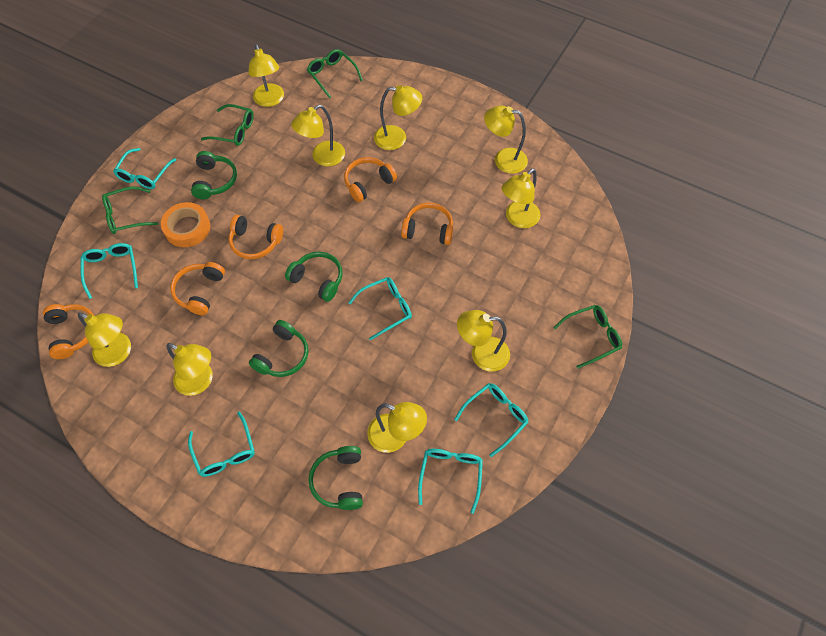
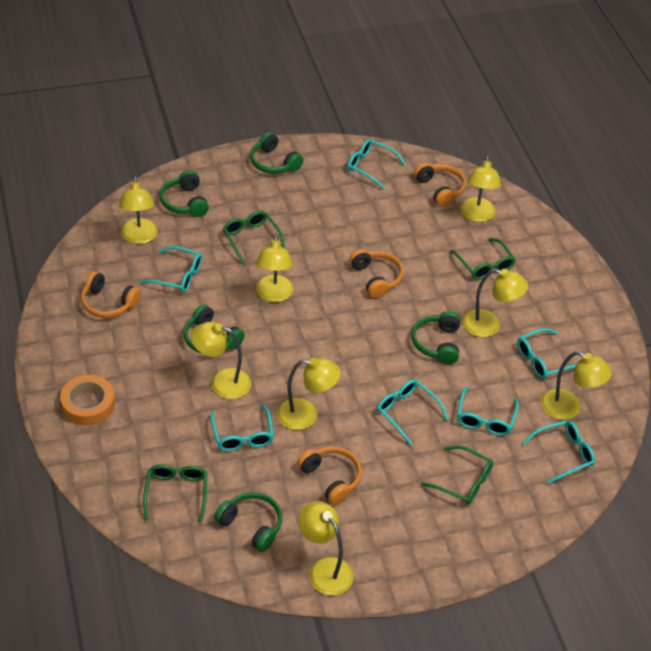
green headphones: [191,151,237,199] [249,320,308,377] [285,252,343,302] [308,446,363,510] = 4 -> [159,170,209,217] [184,304,245,354] [214,492,282,552] [250,132,303,174] [411,311,460,364] = 5
orange headphones: [43,304,94,359] [170,262,225,315] [229,215,283,259] [344,157,397,203] [401,203,453,245] = 5 -> [81,271,141,318] [297,446,362,505] [349,249,404,298] [414,163,466,207] = 4
turquoise glasses: [81,243,138,299] [113,148,176,189] [188,412,255,477] [348,277,412,341] [418,449,483,514] [454,383,529,457] = 6 -> [140,246,202,293] [210,404,274,451] [347,139,406,189] [377,379,448,446] [457,387,519,436] [517,328,577,379] [522,420,595,484] = 7
yellow lamp: [78,313,131,367] [166,343,213,396] [248,44,284,107] [291,105,345,166] [367,402,427,453] [374,85,422,150] [457,310,510,372] [484,105,528,174] [501,168,540,228] = 9 -> [119,176,157,244] [191,322,251,399] [256,234,294,302] [277,358,341,430] [298,501,354,596] [460,156,501,222] [462,269,528,337] [541,351,612,420] = 8

